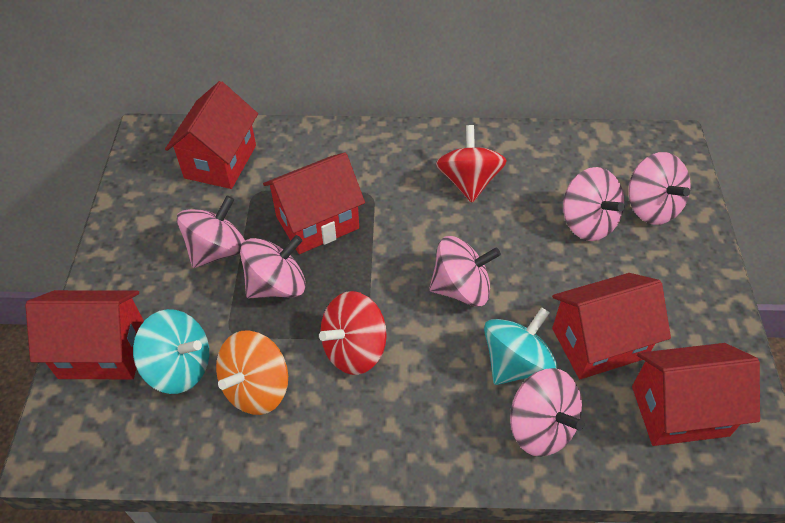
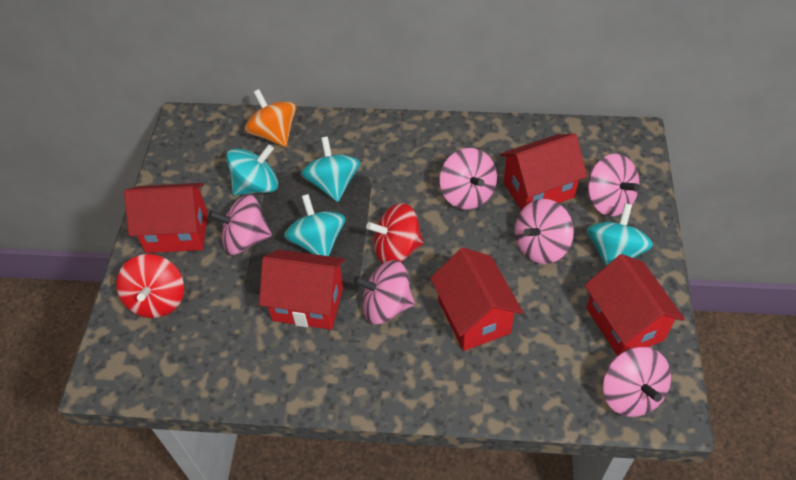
turquoise spinning top: [133,309,209,394] [484,308,557,385] = 2 -> [226,144,278,196] [284,194,346,256] [301,136,361,202] [587,203,653,266] = 4

